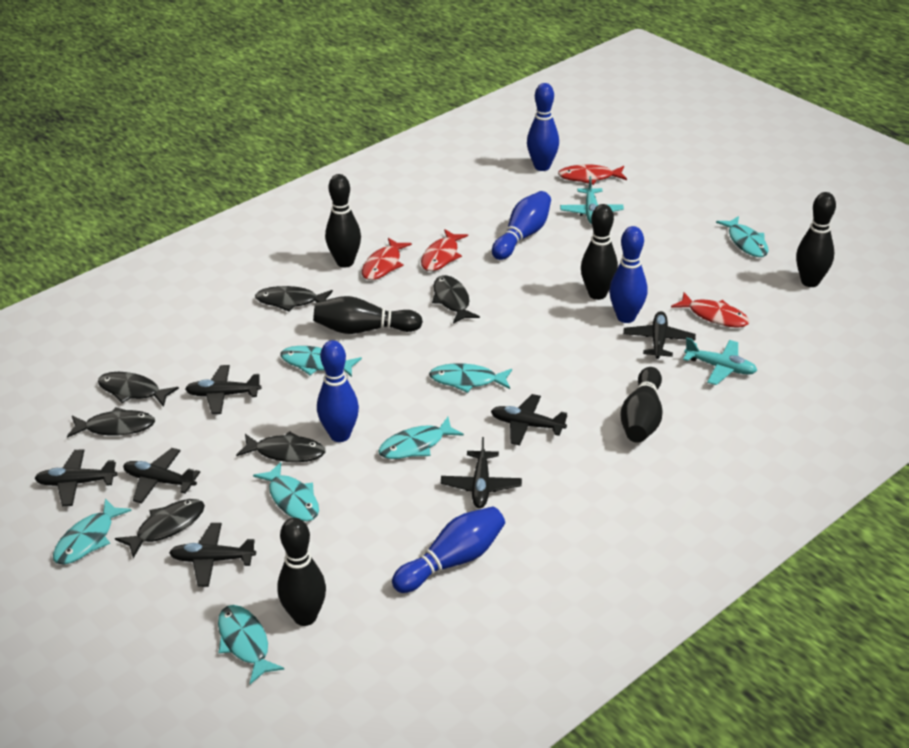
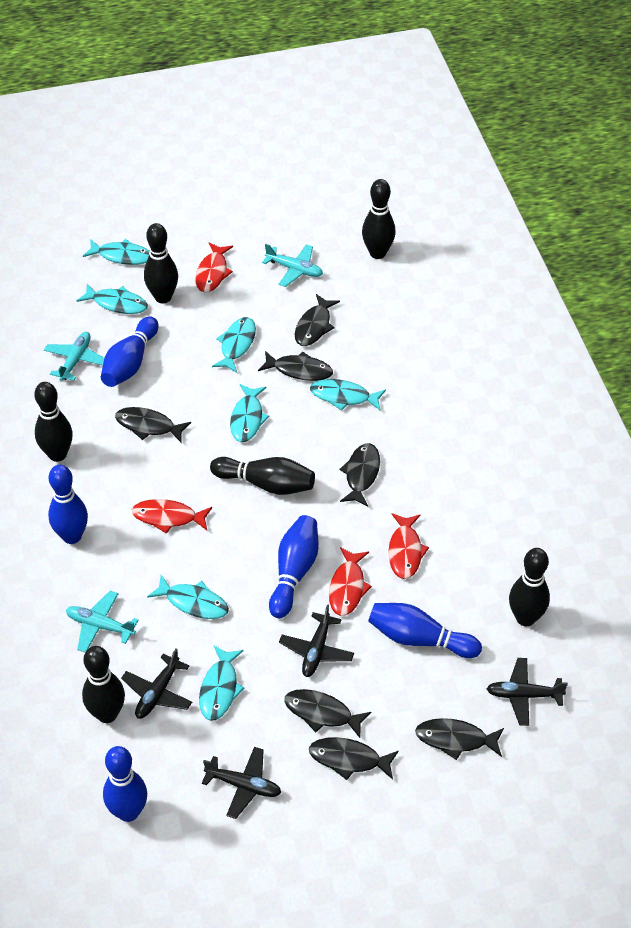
black fish: [67,407,155,438] [98,372,179,407] [115,499,205,558] [236,431,326,462] [255,286,333,311] [432,275,480,324] = 6 -> [115,407,191,442] [258,351,333,381] [284,689,371,738] [295,294,340,346] [309,737,399,780] [339,443,380,507] [415,718,504,760] = 7
black plane: [34,449,118,506] [123,448,200,503] [169,523,256,587] [185,365,261,414] [441,437,522,508] [491,394,567,445] [623,311,696,359] = 7 -> [121,648,192,719] [202,747,281,819] [279,604,354,677] [487,658,568,726] = 4
turquoise plane: [560,176,624,224] [683,338,757,385] = 2 -> [44,332,104,381] [66,591,139,652] [262,244,323,287] = 3

